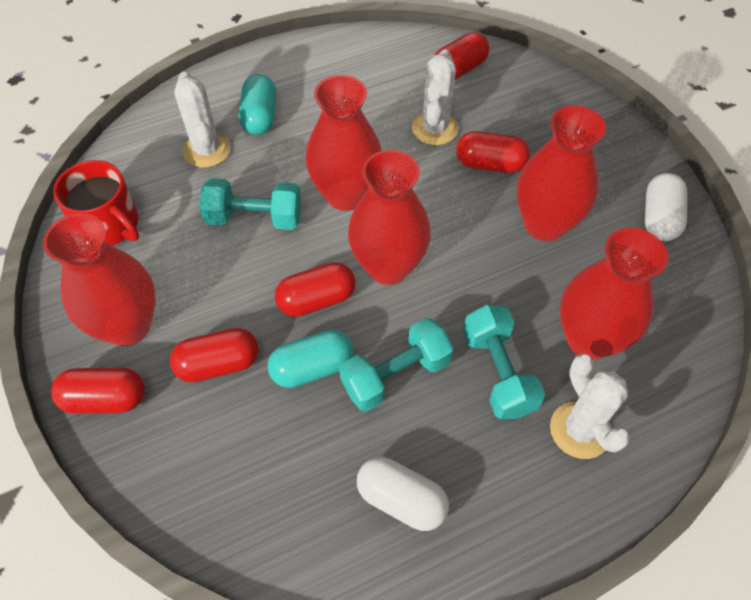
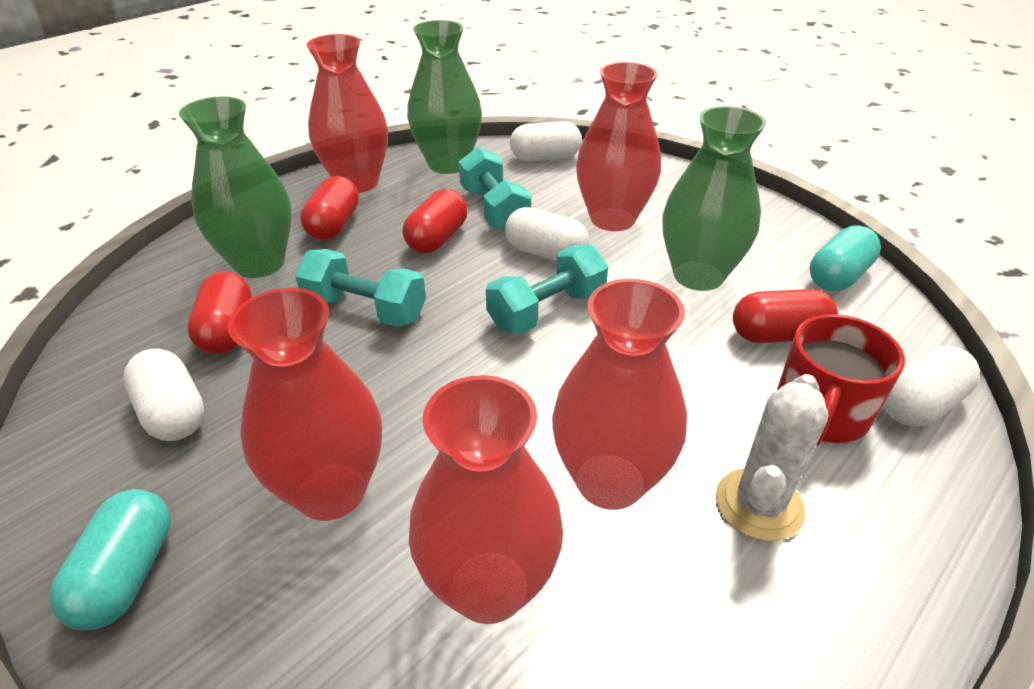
green vase: none = 0 -> [179,96,292,278] [407,20,482,174] [663,106,766,291] = 3
red capsule: [51,367,145,414] [170,328,259,382] [275,262,356,317] [435,32,489,79] [456,131,530,173] = 5 -> [188,271,251,354] [300,176,359,240] [403,189,468,254] [733,289,838,343] = 4
white cactus: [174,72,231,168] [412,49,458,145] [550,354,630,459] = 3 -> [716,374,829,541] = 1
white capsule: [357,457,449,531] [645,173,687,241] = 2 -> [123,349,205,441] [505,207,589,262] [510,121,582,161] [883,345,980,426] = 4

